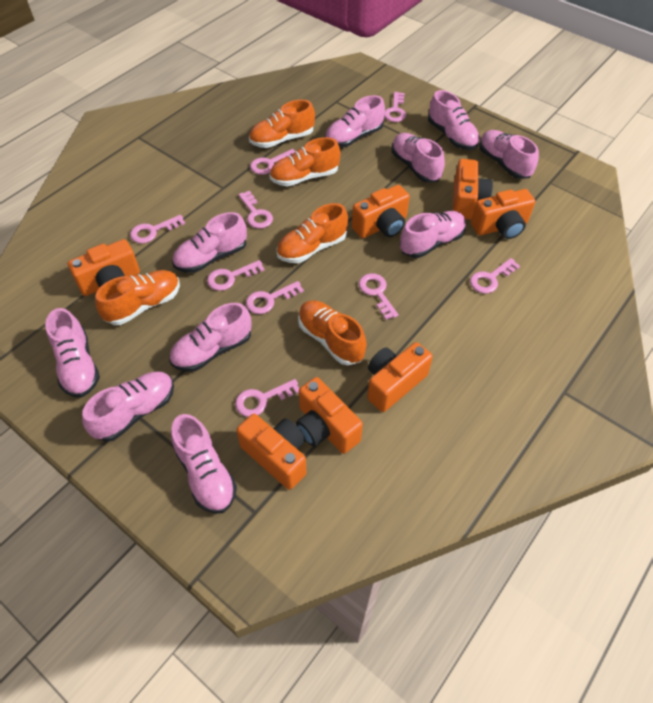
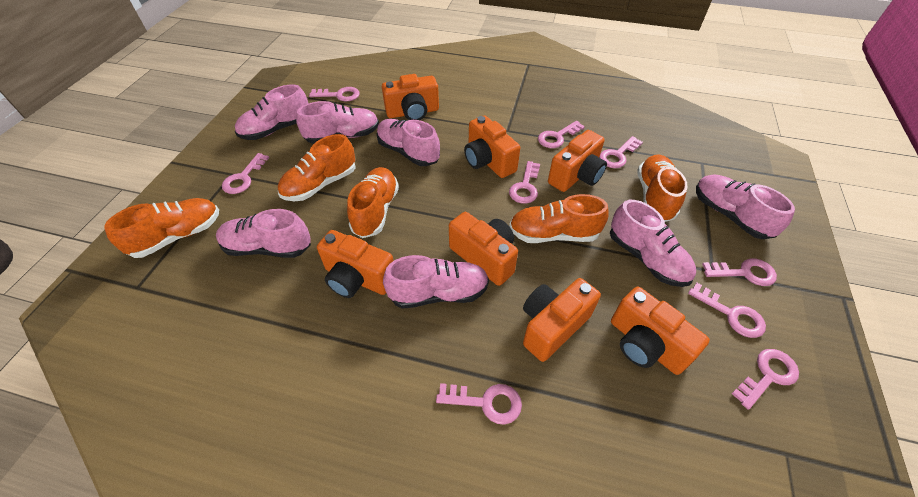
pink shoe: [45,308,100,397] [82,371,174,442] [169,303,251,372] [171,414,237,514] [172,212,247,273] [325,95,385,147] [391,133,445,183] [400,211,466,258] [428,90,480,150] [479,130,539,179] = 10 -> [216,209,311,258] [235,84,308,140] [296,101,379,144] [376,119,440,166] [383,255,489,309] [610,200,696,287] [696,175,795,239] = 7

